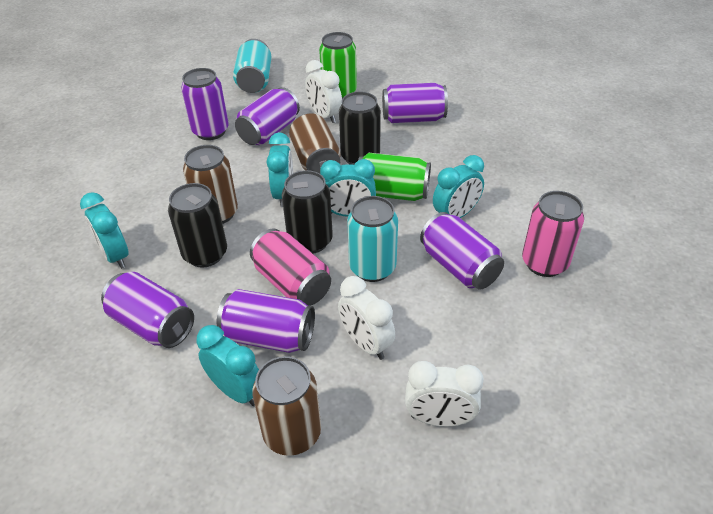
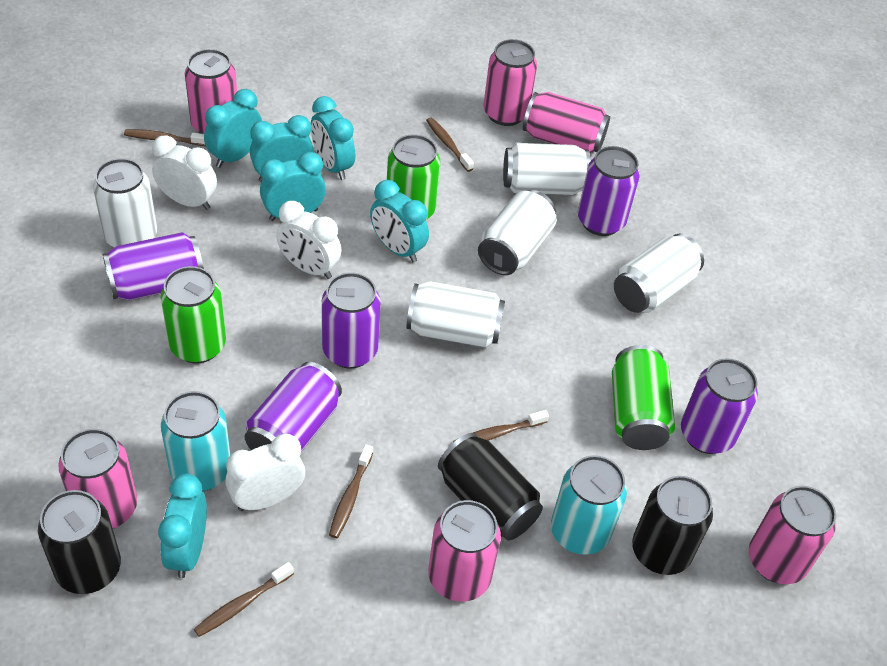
brown can: [183,145,238,224] [252,356,321,456] [289,113,340,173] = 3 -> none = 0
brown toothbrush: none = 0 -> [124,129,206,146] [194,562,294,637] [329,444,373,538] [426,117,474,172] [453,410,549,442] = 5
green can: [319,32,357,99] [358,153,431,201] = 2 -> [161,266,226,363] [387,134,440,220] [612,345,675,450] = 3
pink can: [250,229,331,306] [522,191,584,277] = 2 -> [58,429,137,528] [185,49,237,134] [428,500,501,602] [483,39,537,126] [523,92,610,154] [749,486,836,584] = 6
purple can: [101,272,194,348] [181,68,229,140] [217,289,315,353] [235,87,300,145] [382,83,448,123] [420,212,504,290] = 6 -> [103,232,204,300] [245,362,342,452] [322,272,381,369] [578,146,640,236] [681,358,758,454] = 5
turquoise clock: [80,192,129,269] [196,325,259,406] [267,132,293,207] [320,159,376,216] [433,155,484,218] = 5 -> [158,474,207,578] [204,89,262,168] [250,115,314,182] [260,152,326,221] [311,96,355,180] [370,180,429,262] = 6
white can: none = 0 -> [93,158,157,248] [406,281,505,348] [478,190,557,275] [503,143,591,195] [614,234,704,313] = 5

